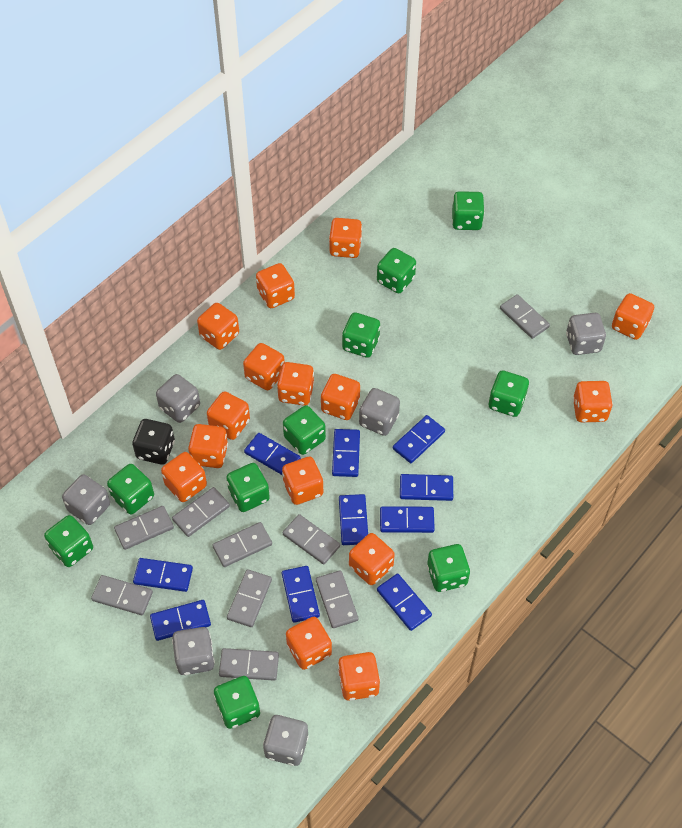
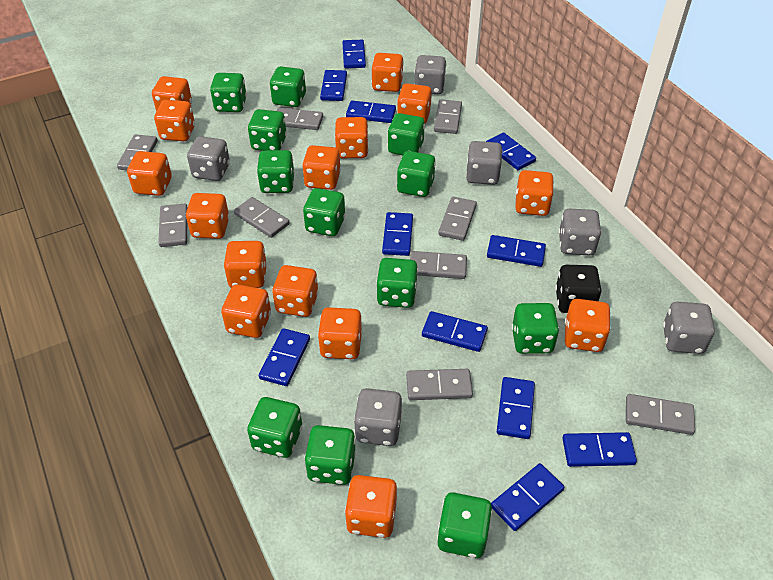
blue domino: [133,558,193,592] [150,600,211,641] [244,433,301,475] [282,566,320,623] [332,429,360,477] [339,494,368,545] [377,573,432,631] [380,506,435,533] [393,415,445,463] [400,474,453,501] = 10 -> [259,328,310,386] [320,70,347,101] [342,40,366,68] [346,101,396,123] [382,212,413,256] [422,311,488,352] [486,133,536,170] [487,235,546,267] [491,463,565,531] [497,377,535,439] [562,432,637,467] = 11
green dice: [44,515,93,567] [107,464,154,514] [214,676,260,729] [226,463,270,512] [283,405,326,455] [342,312,380,358] [377,248,416,293] [427,544,470,592] [452,191,485,230] [488,371,529,417] = 10 -> [210,73,247,112] [247,397,302,458] [248,109,287,151] [257,150,295,193] [270,66,306,107] [303,188,346,236] [304,425,356,485] [376,258,418,308] [388,113,425,155] [397,151,436,197] [437,492,492,558] [512,303,559,354] = 12

